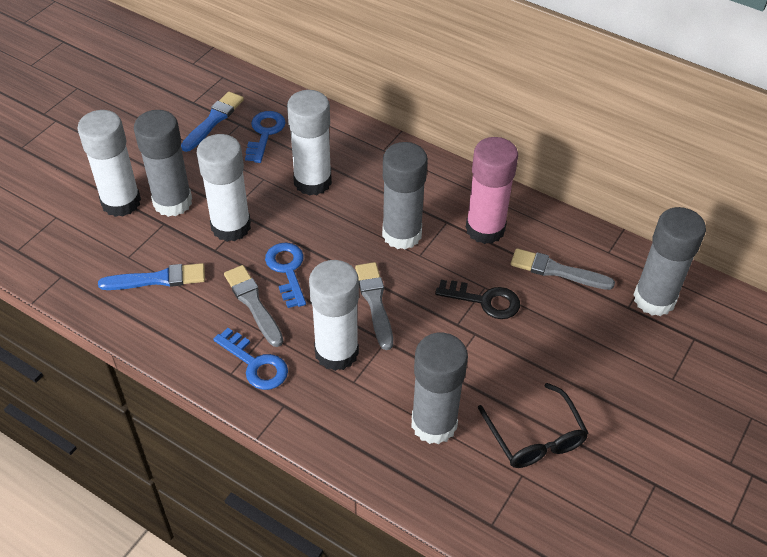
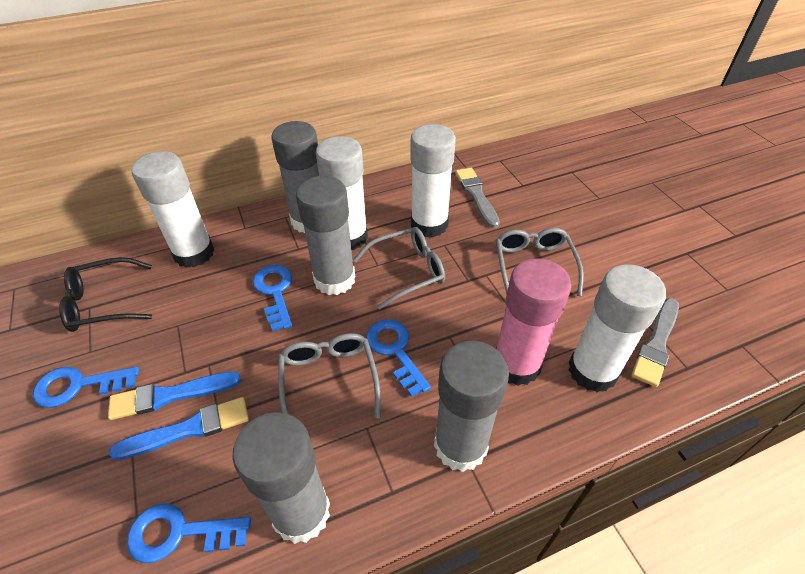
black key: [435,280,520,319] = 1 -> none = 0
blue key: [213,328,288,390] [245,111,286,163] [265,243,306,308] = 3 -> [33,367,139,408] [127,504,251,563] [253,265,292,331] [366,319,431,397] = 4
grey brush: [224,265,283,347] [355,262,393,350] [511,248,615,290] = 3 -> [455,168,500,228] [631,298,679,387] = 2
grey glasses: none = 0 -> [278,333,381,418] [353,227,445,309] [496,228,584,296] = 3

